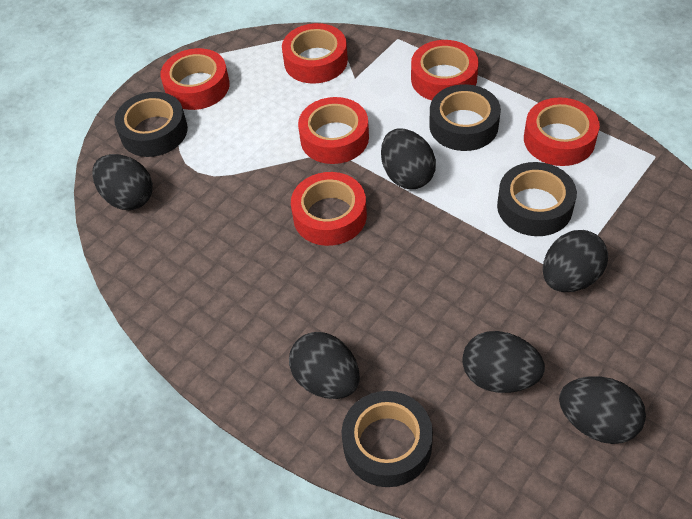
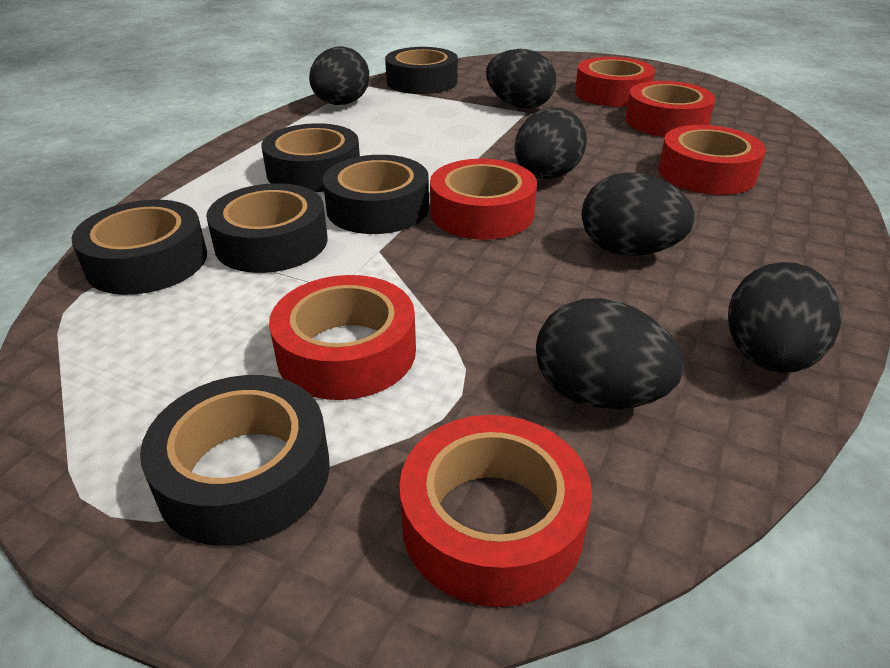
black tape: [115,92,188,157] [342,391,433,487] [429,84,501,151] [497,162,577,236] = 4 -> [72,200,207,295] [140,375,330,546] [206,183,328,273] [261,123,360,192] [323,155,429,234] [385,47,458,94] = 6

